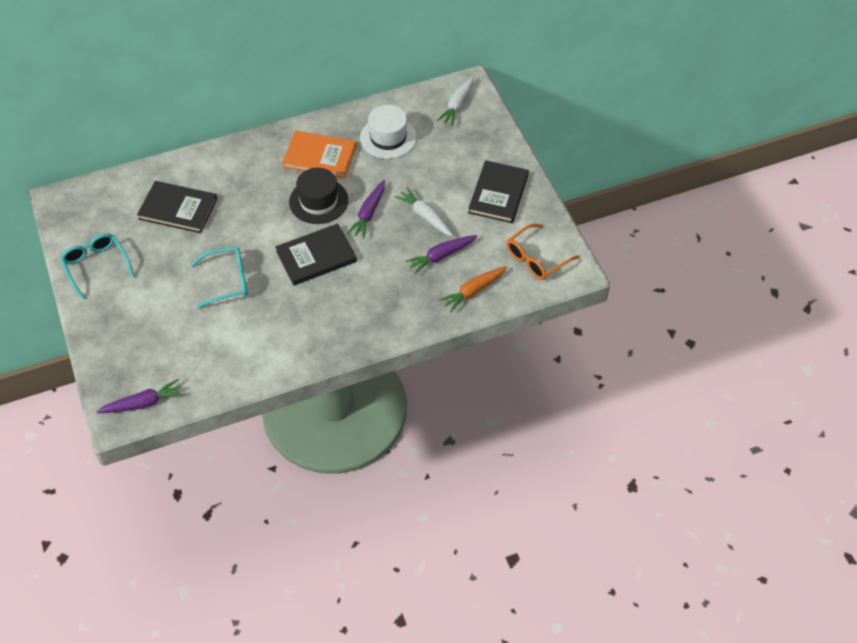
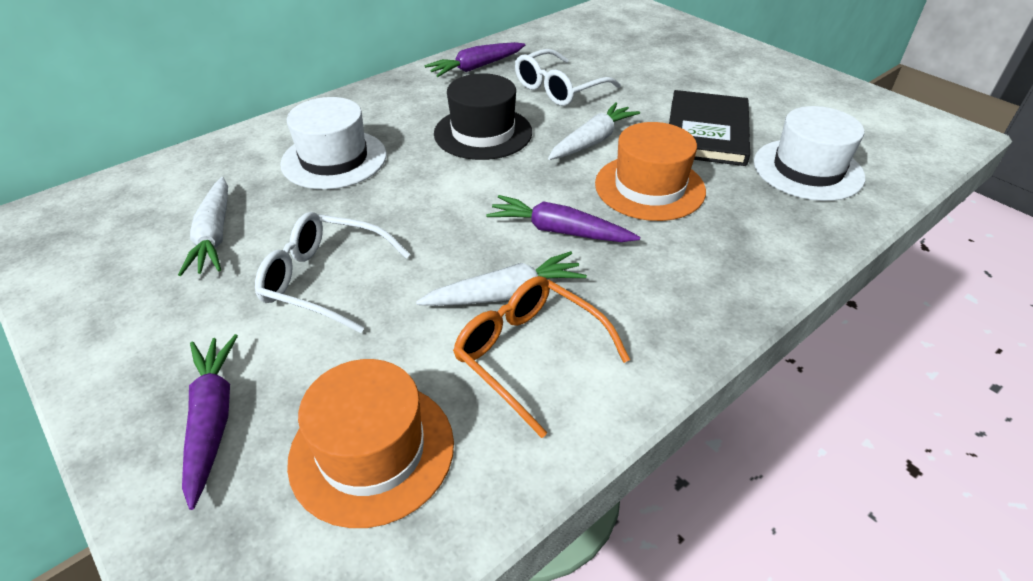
black book: [137,181,217,233] [275,223,357,285] [468,160,529,223] = 3 -> [669,90,750,166] = 1
orange book: [282,131,356,179] = 1 -> none = 0
orange carrot: [439,266,507,313] = 1 -> none = 0
orange hat: none = 0 -> [287,359,454,528] [595,122,706,221] = 2
turquoise glasses: [60,233,134,300] [191,247,248,308] = 2 -> none = 0
white carrot: [394,187,453,236] [437,76,474,126] = 2 -> [178,177,228,276] [416,251,587,306] [548,102,640,160] = 3
white glasses: none = 0 -> [255,212,410,333] [515,49,621,106] = 2
white hat: [360,105,417,159] = 1 -> [280,97,386,189] [754,106,865,201] = 2

